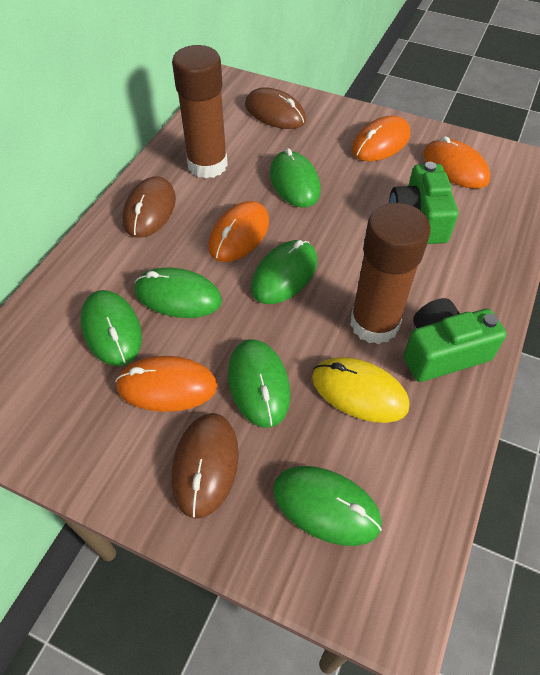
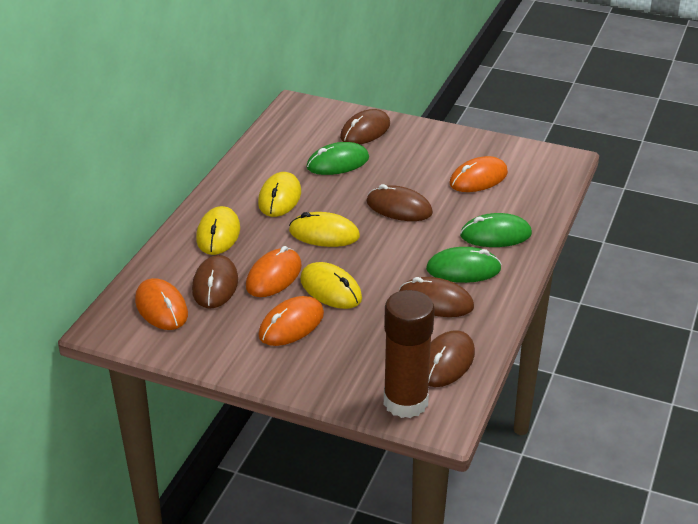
brown glue stick: [172,45,228,178] [350,203,431,344] = 2 -> [384,290,435,418] = 1
brown mouse: [122,176,176,238] [172,413,239,519] [245,88,306,129] = 3 -> [192,255,238,309] [340,109,390,144] [366,184,433,221] [399,277,474,317] [428,330,475,387] = 5
green camera: [389,162,458,244] [404,298,507,382] = 2 -> none = 0
green mouse: [81,290,142,366] [134,267,222,318] [228,339,290,428] [251,240,317,304] [270,148,321,208] [273,466,382,546] = 6 -> [306,142,369,175] [426,247,502,283] [460,213,532,247] = 3
yellow mouse: [312,357,409,423] = 1 -> [196,206,240,255] [258,172,301,217] [289,212,360,247] [300,262,362,309] = 4

